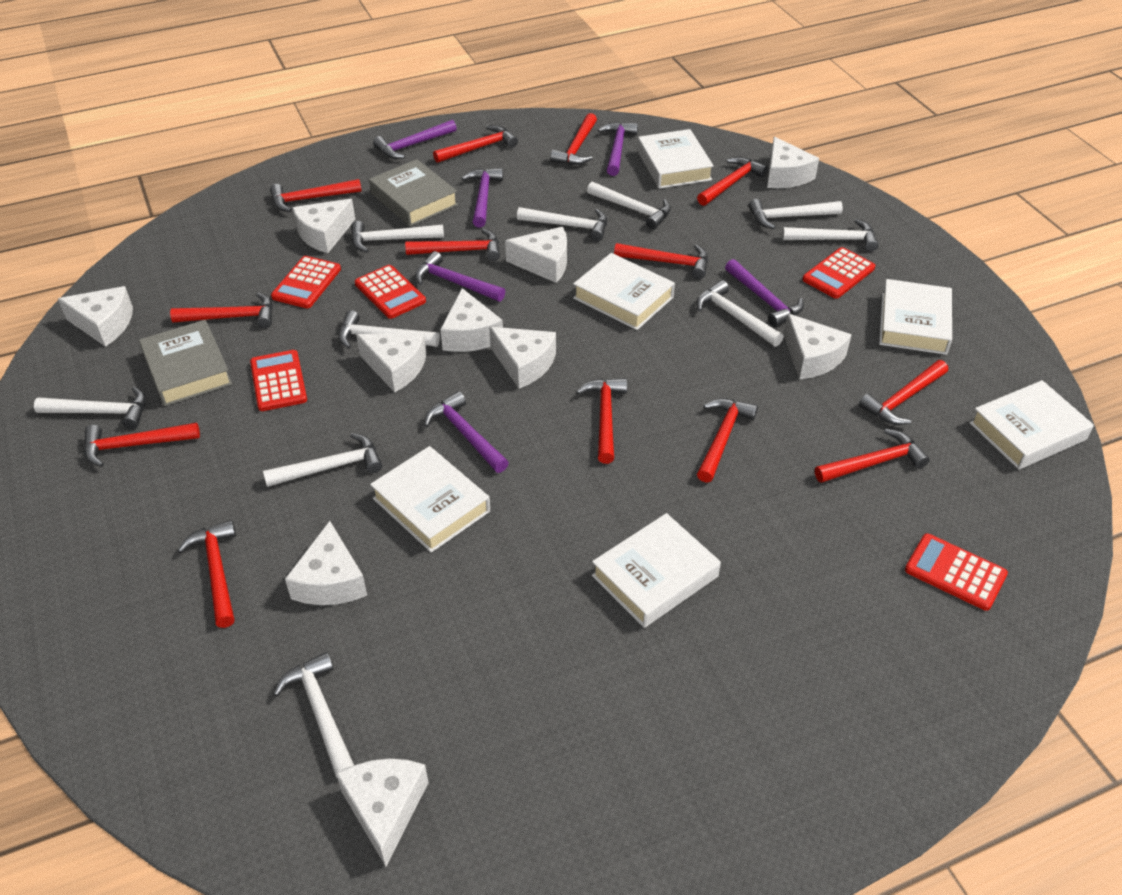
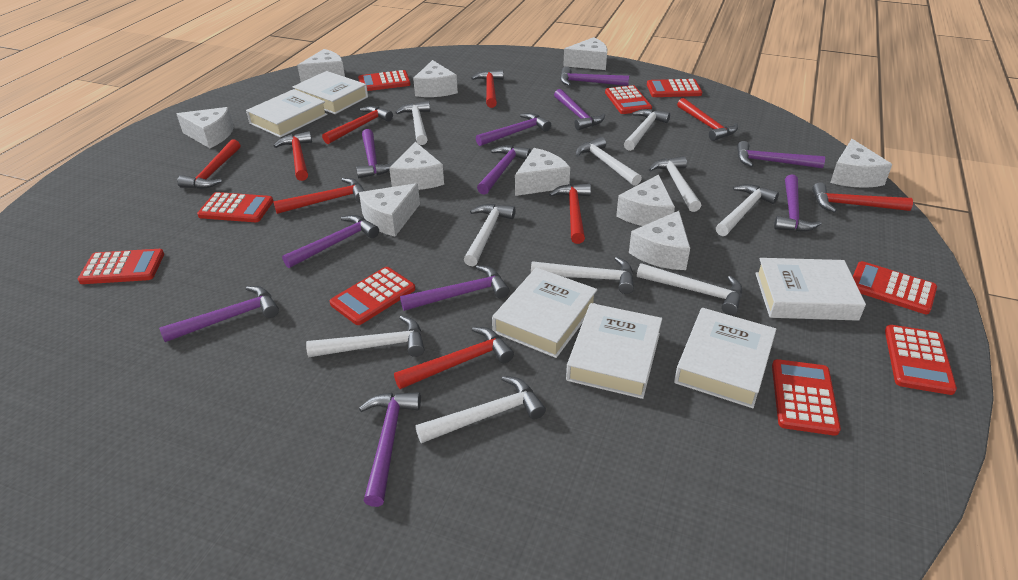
grey book: [139,320,232,406] [369,159,458,227] = 2 -> none = 0
purple hammer: [373,120,457,159] [415,251,505,302] [424,391,509,473] [461,168,503,227] [598,122,638,176] [725,259,804,327] = 6 -> [159,286,279,342] [282,215,379,268] [356,129,394,178] [359,392,421,507] [400,265,509,311] [476,113,551,146] [477,146,531,195] [554,89,605,130] [560,66,629,86] [737,141,825,168] [774,174,822,232] = 11
red calculator: [250,350,307,411] [271,256,341,308] [355,265,426,319] [802,247,875,299] [905,533,1008,611] = 5 -> [78,249,164,284] [197,192,273,222] [330,267,415,325] [358,70,411,91] [605,85,652,114] [647,79,702,97] [772,359,841,436] [853,261,937,314] [885,325,957,395] = 9
red hammer: [84,423,200,467] [170,292,273,328] [177,520,236,628] [270,179,362,212] [405,229,500,261] [433,125,518,163] [550,113,597,165] [577,378,627,464] [614,243,708,279] [697,157,768,206] [697,398,758,483] [815,429,930,483] [859,360,948,425] = 13 -> [177,139,240,189] [273,178,365,214] [274,131,312,181] [322,106,393,144] [394,327,514,389] [471,69,503,108] [549,184,591,244] [677,98,738,141] [812,182,913,213] = 9

